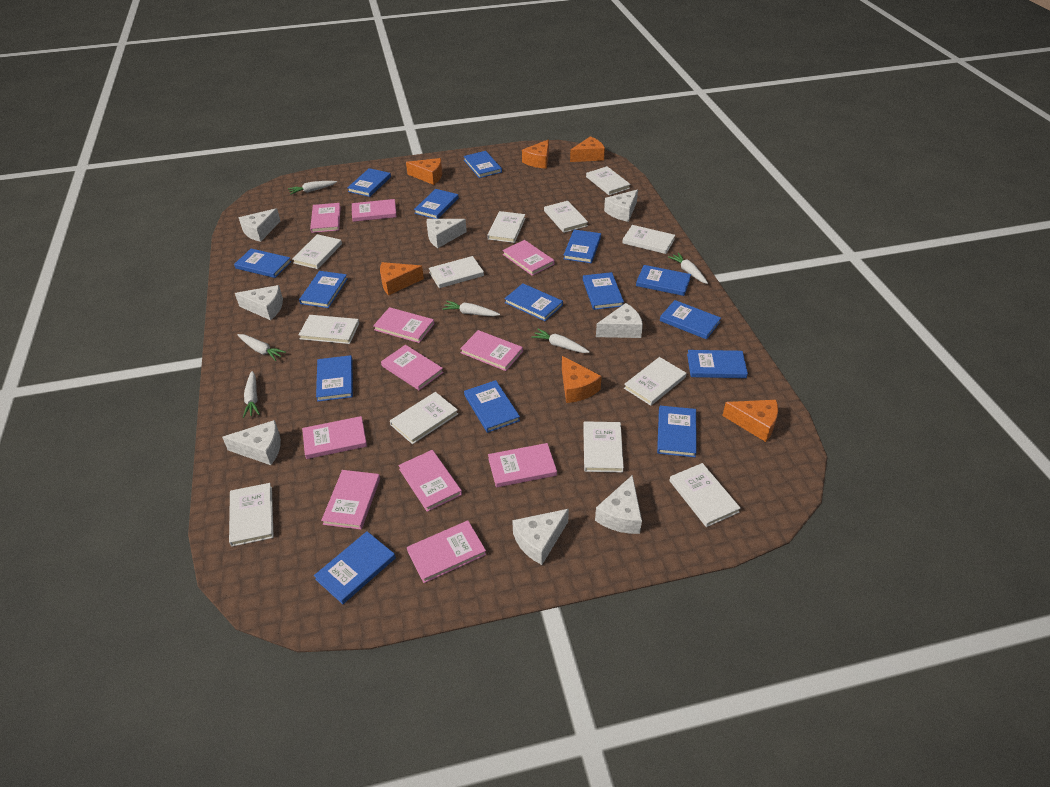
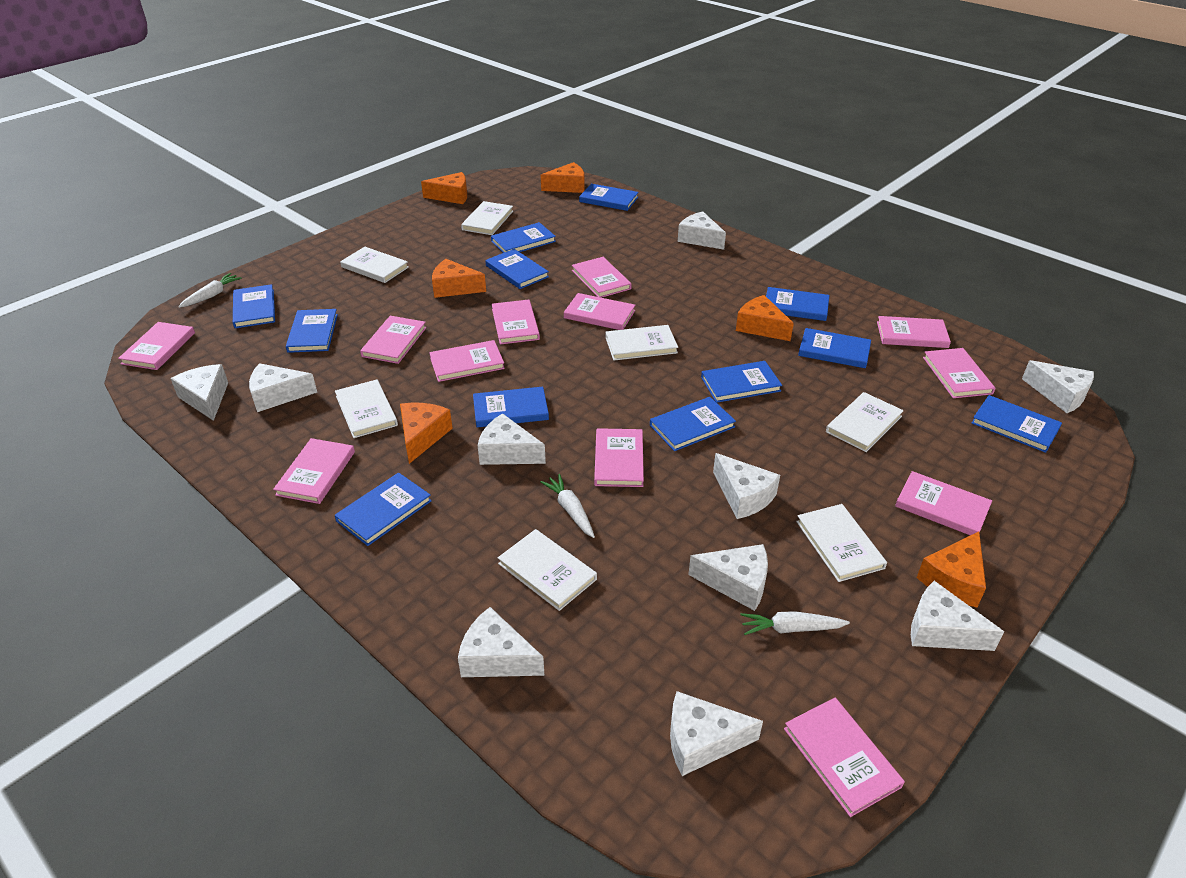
blue book: [234,249,291,278] [299,271,348,308] [314,531,396,604] [316,355,353,402] [347,168,391,197] [414,189,459,219] [463,151,502,178] [464,380,520,433] [504,283,563,321] [563,230,601,263] [583,272,624,310] [636,265,691,296] [657,406,697,457] [660,300,721,339] [687,350,748,378] = 15 -> [233,284,275,328] [286,309,338,353] [334,473,432,546] [473,387,549,427] [485,249,549,289] [491,222,556,253] [579,184,639,211] [650,397,736,451] [701,361,782,403] [766,287,829,321] [798,328,871,368] [972,395,1062,453] = 12
pink book: [302,416,367,459] [310,203,341,233] [321,470,380,529] [352,199,397,222] [373,307,434,343] [381,345,443,390] [398,450,462,512] [407,521,486,583] [460,330,523,371] [488,443,557,487] [502,240,555,276] = 11 -> [118,322,195,370] [273,438,355,504] [360,316,426,364] [429,340,505,382] [492,300,540,345] [564,293,635,330] [572,257,632,298] [594,428,644,487] [784,698,905,817] [877,316,951,348] [895,471,992,535] [923,348,996,398] = 12
white book: [229,483,274,547] [292,234,342,269] [299,315,359,344] [390,392,458,444] [429,256,484,288] [487,211,525,243] [544,201,588,233] [583,421,624,473] [586,166,631,195] [622,225,675,254] [624,357,687,406] [669,463,741,527] = 12 -> [335,379,398,438] [340,247,409,283] [461,201,513,235] [498,529,597,611] [605,325,678,360] [796,504,887,582] [826,392,904,452] = 7
white carrot: [237,334,286,361] [243,371,260,418] [288,181,337,195] [442,301,500,316] [531,329,590,353] [668,253,708,284] = 6 -> [178,273,242,308] [540,474,595,538] [740,611,850,635] = 3
white cheese: [222,420,281,465] [235,285,283,320] [239,208,280,242] [427,219,467,248] [512,509,569,565] [595,475,642,534] [596,303,643,338] [604,189,638,222] = 8 -> [170,364,228,421] [249,363,317,412] [458,607,545,677] [477,413,546,465] [670,691,763,776] [678,211,726,250] [688,544,768,611] [713,453,780,519] [911,581,1004,651] [1022,360,1094,413] = 10

